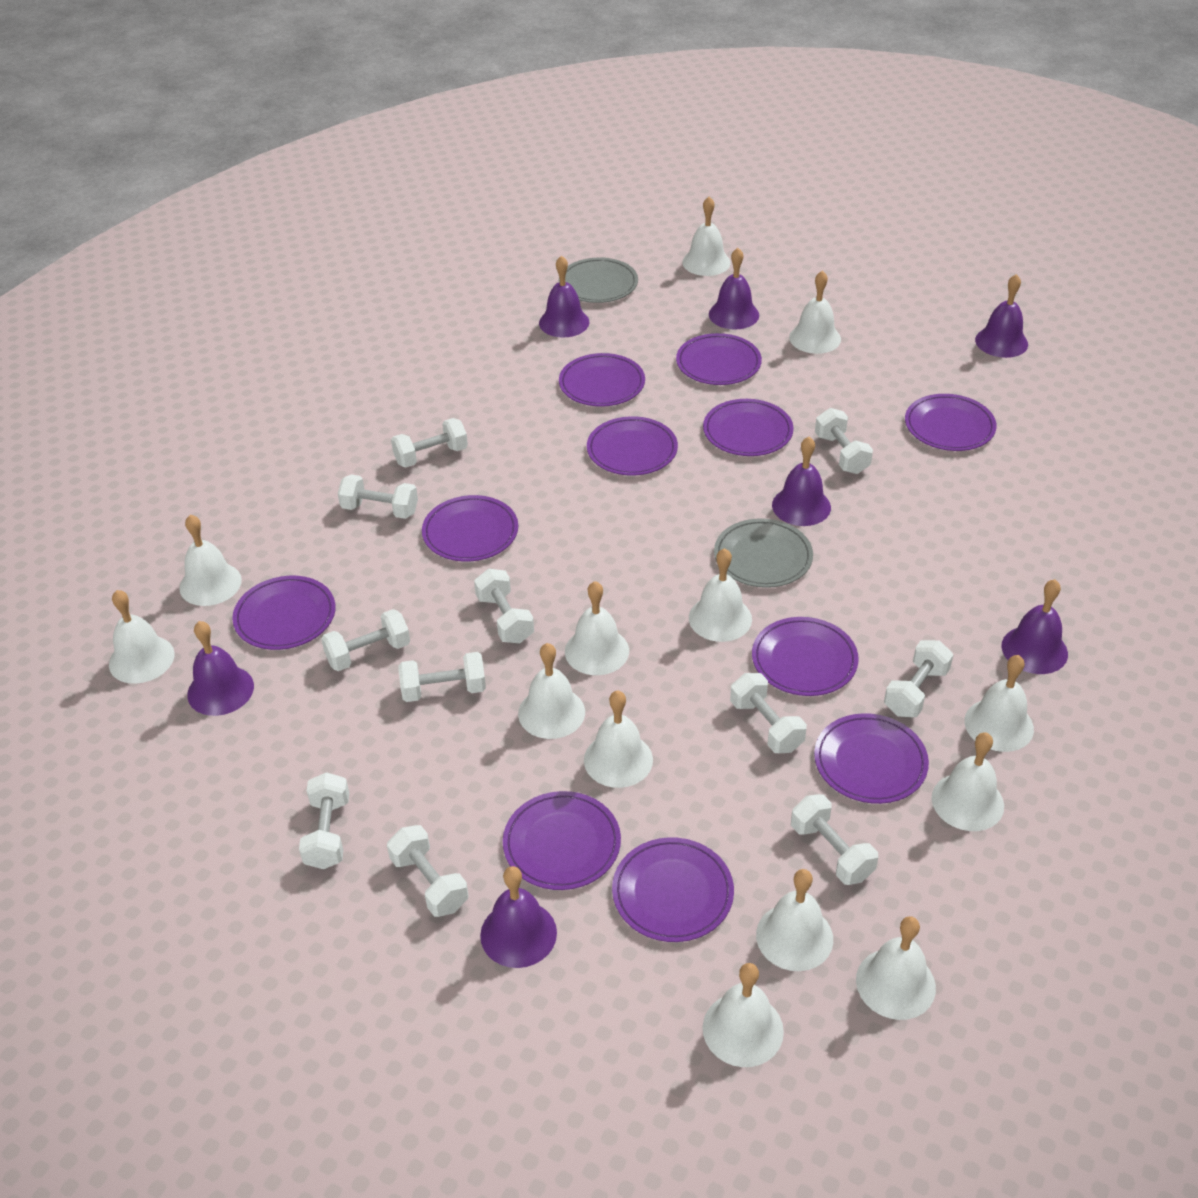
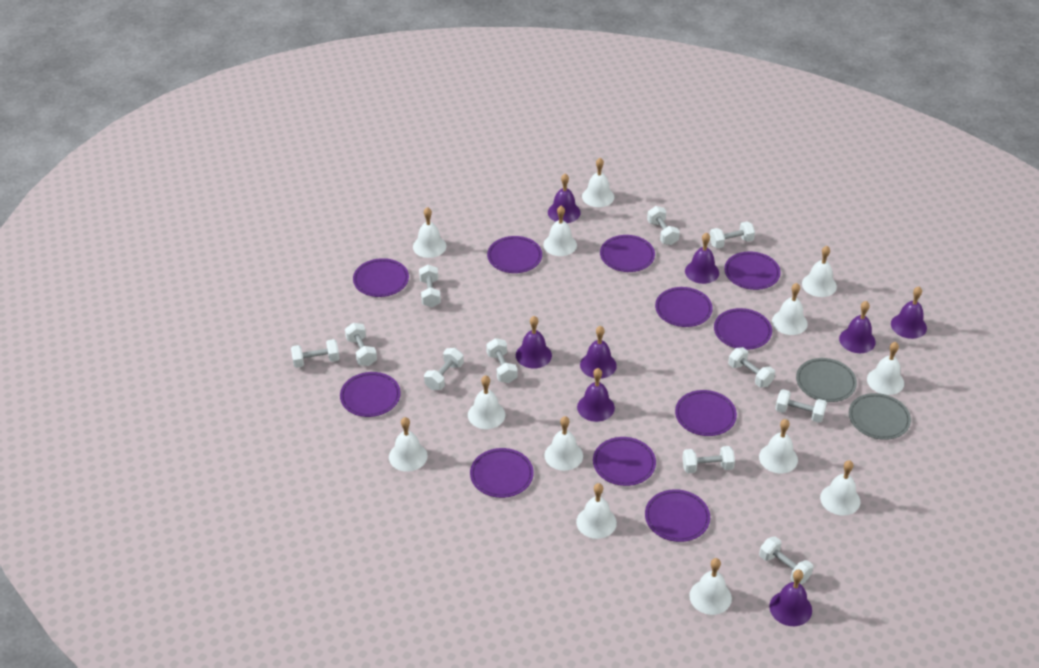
purple bell: [187,621,254,716] [480,866,557,968] [539,255,589,338] [709,248,759,329] [772,437,831,526] [975,274,1028,358] [1001,579,1068,674] = 7 -> [516,316,552,369] [548,173,581,223] [577,368,615,422] [580,326,617,379] [685,233,719,284] [769,570,812,626] [839,301,876,353] [891,287,927,339] = 8

